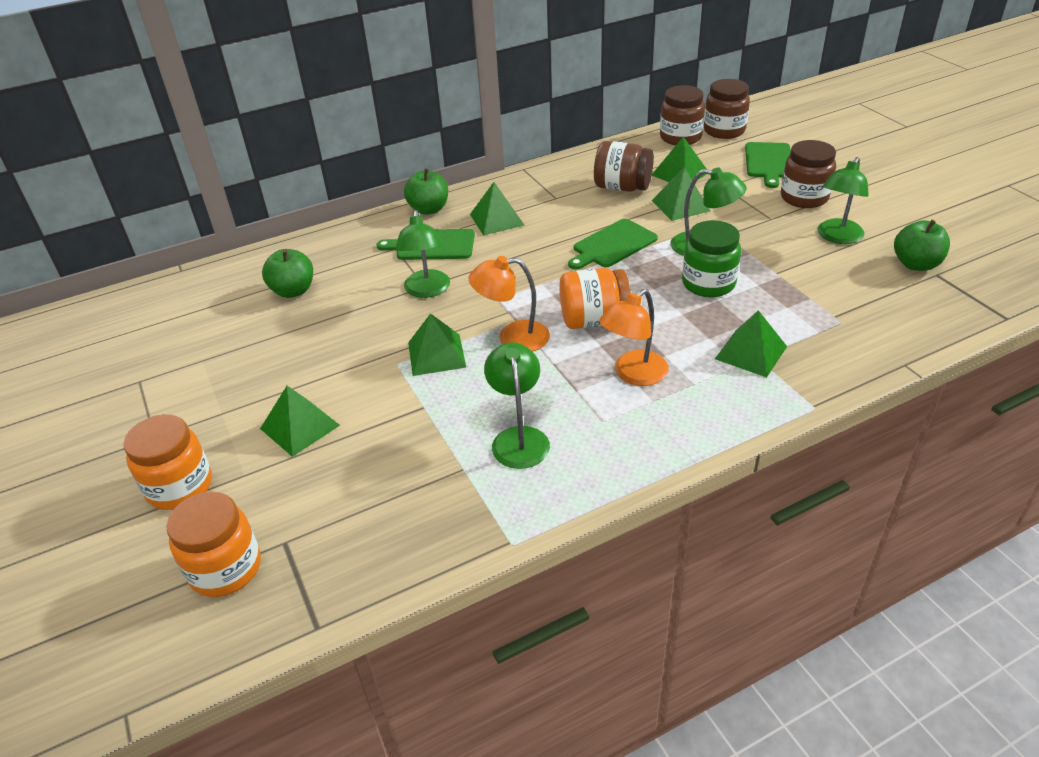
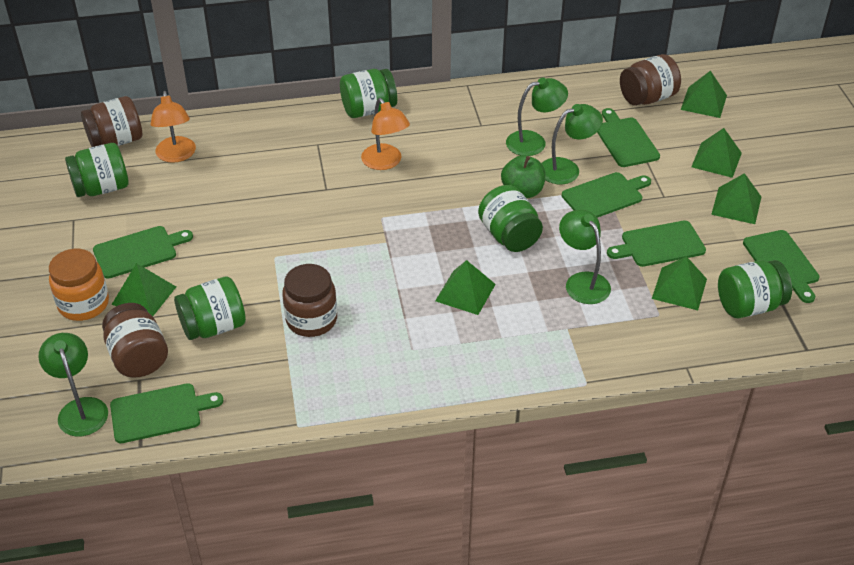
green apple: [262,249,313,298] [404,168,448,215] [894,220,950,271] = 3 -> [501,155,546,198] = 1
green cutting board: [377,229,475,260] [568,219,658,270] [745,142,791,188] = 3 -> [93,226,193,279] [110,383,223,443] [562,172,651,218] [597,108,660,167] [607,221,706,267] [743,230,819,303] = 6
green jar: [682,220,741,297] = 1 -> [65,143,129,197] [174,277,246,340] [340,69,397,118] [478,185,543,252] [718,260,792,318] = 5
orange jar: [123,414,212,510] [166,492,261,597] [559,268,631,329] = 3 -> [49,249,109,321] = 1

